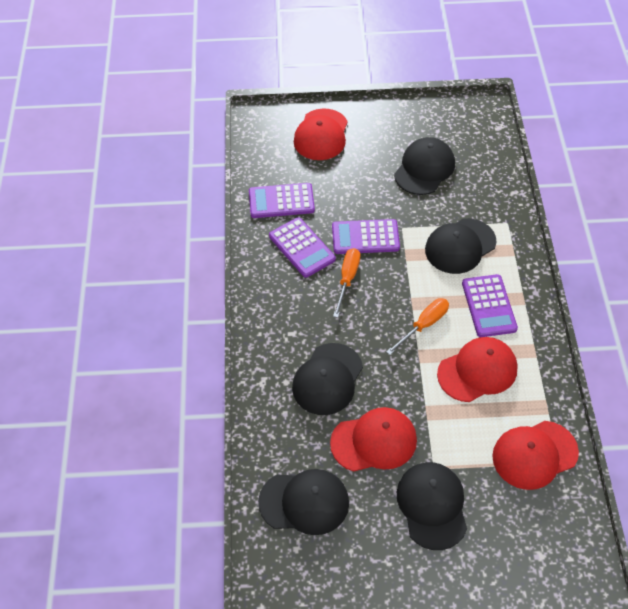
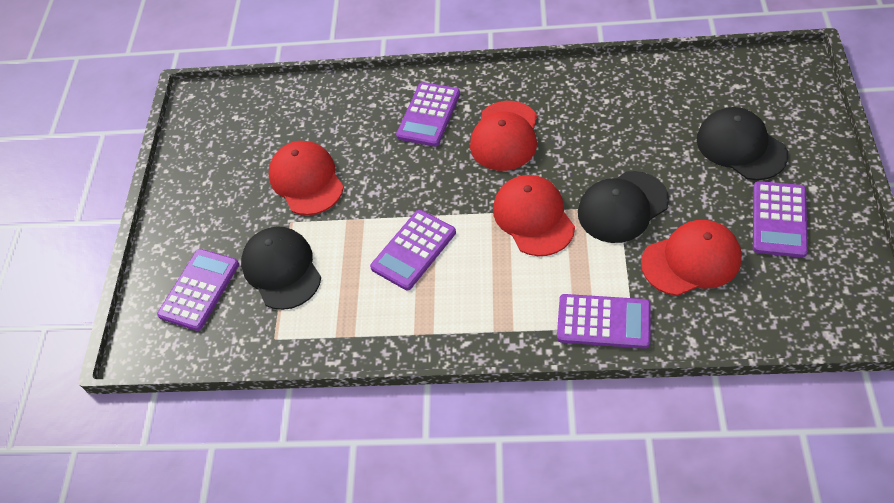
black cap: [258,469,349,535] [292,343,363,415] [394,137,455,195] [397,462,467,550] [425,218,496,274] = 5 -> [241,227,321,310] [578,171,669,243] [697,107,788,180] = 3
orange screwdriver: [333,248,360,318] [386,298,449,355] = 2 -> none = 0
purple calculator: [249,183,315,218] [269,217,336,278] [332,219,400,254] [462,274,518,337] = 4 -> [157,249,239,331] [370,210,456,290] [396,82,460,147] [557,294,651,348] [753,181,808,258] = 5

